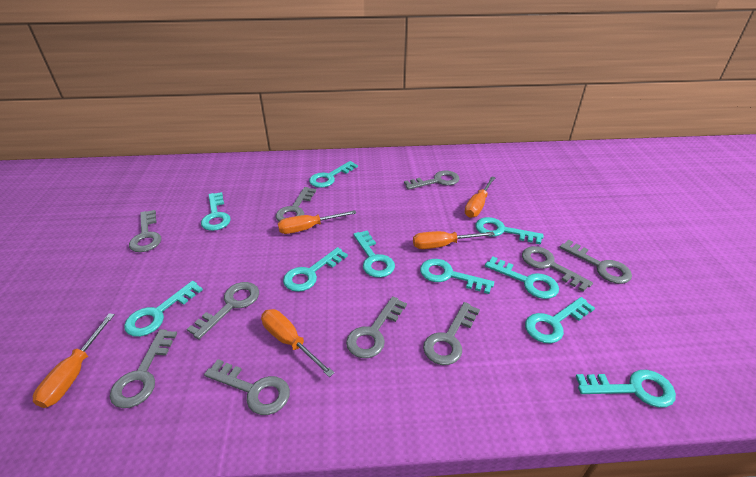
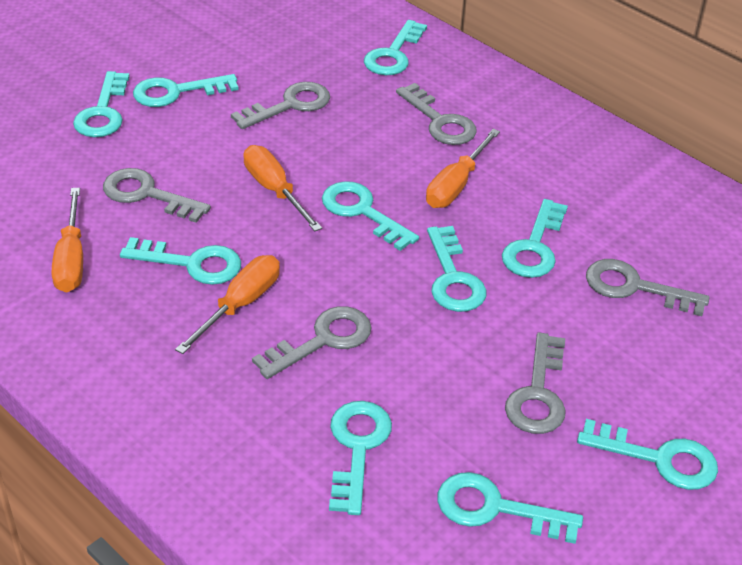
grey key: [110,329,177,408] [129,210,161,252] [187,282,259,339] [204,359,290,415] [276,187,316,221] [346,296,407,358] [404,171,460,190] [423,302,480,365] [522,246,593,292] [560,240,632,284] = 10 -> [103,168,211,223] [231,82,330,129] [252,306,372,379] [396,83,477,145] [505,333,566,434] [586,259,710,316] = 6
orange screwdriver: [33,313,115,408] [261,309,334,377] [278,210,356,234] [413,231,495,249] [465,176,496,218] = 5 -> [52,188,83,292] [175,255,280,354] [243,145,322,232] [426,129,500,208] = 4

